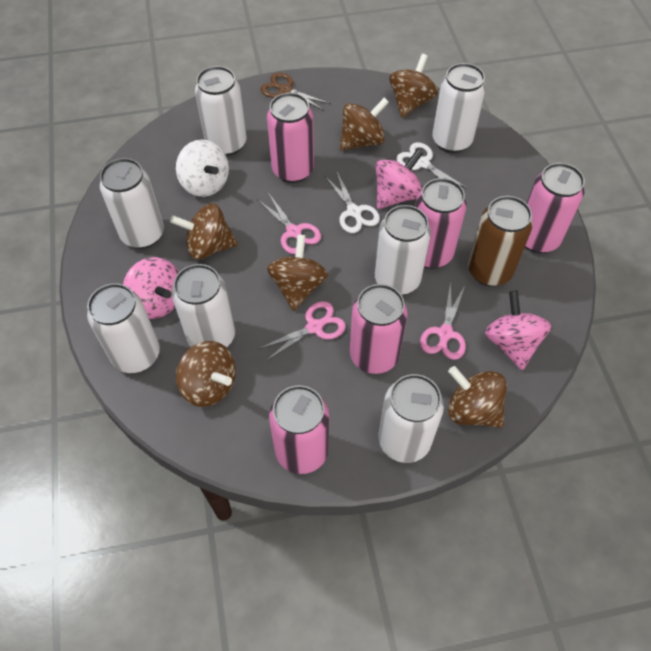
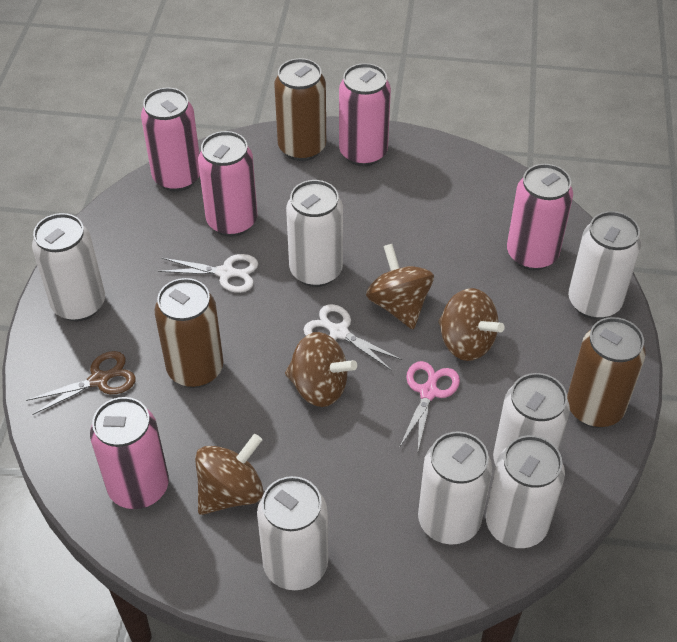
brown can: [468,196,533,286] = 1 -> [155,278,223,388] [274,58,326,161] [567,317,646,428] = 3
brown spinning top: [170,204,238,260] [176,341,236,407] [267,234,328,311] [340,98,389,151] [389,54,438,117] [448,366,507,428] = 6 -> [195,434,264,515] [285,332,357,407] [366,244,434,329] [438,288,505,361] = 4
pink scissors: [257,194,321,254] [257,301,346,362] [420,282,466,360] = 3 -> [399,361,460,450] = 1
pink spinning top: [123,257,179,319] [376,149,423,209] [485,291,551,370] = 3 -> none = 0
white spinning top: [176,140,229,197] = 1 -> none = 0

